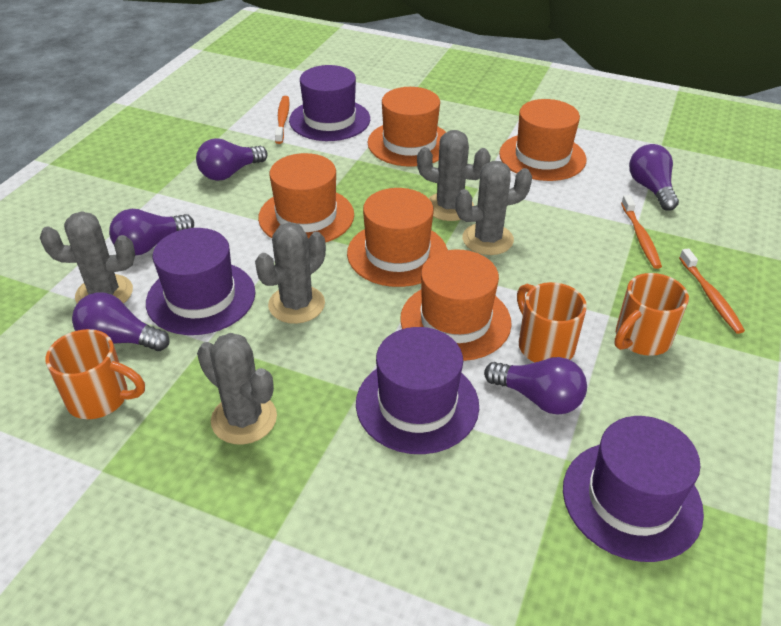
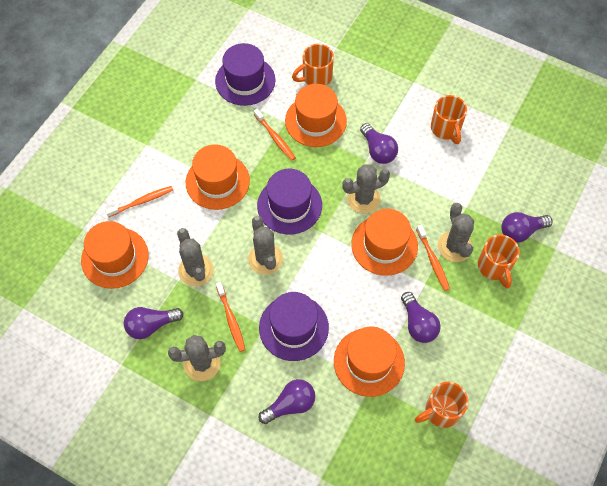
orange mug: [45,329,145,419] [517,282,587,363] [614,273,689,356] = 3 -> [292,44,334,85] [415,382,468,428] [431,95,467,144] [478,234,519,288] = 4
orange toothbrush: [275,96,290,144] [621,195,662,269] [679,248,745,334] = 3 -> [105,186,173,217] [216,282,246,352] [254,109,296,161] [416,225,450,291] = 4
purple hat: [146,228,255,335] [289,65,370,141] [356,327,479,454] [563,416,704,562] = 4 -> [215,43,276,106] [257,169,322,234] [259,292,329,361] = 3

